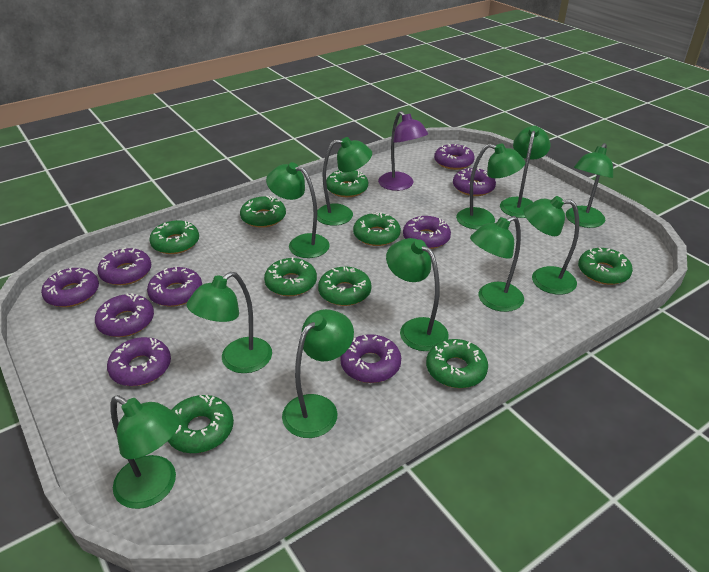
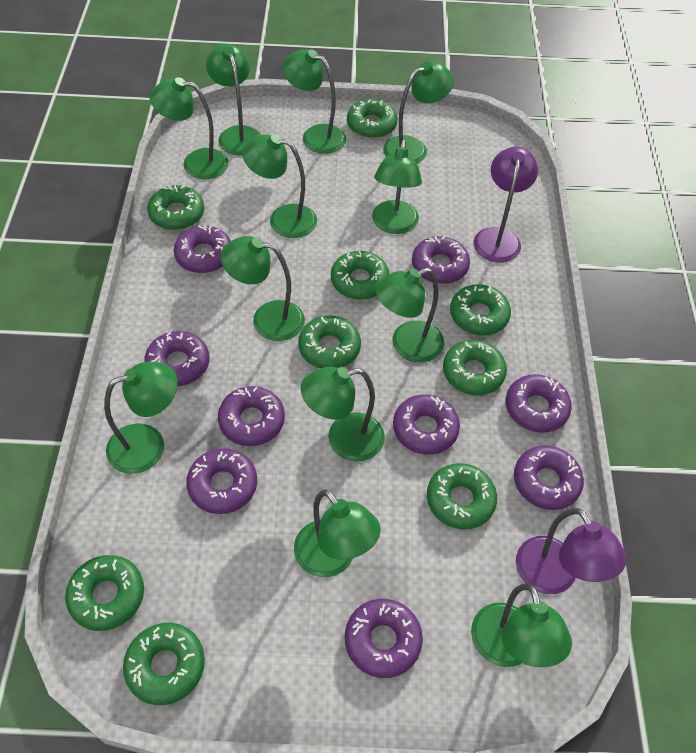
green lamp: [110,395,180,509] [187,272,272,373] [266,162,330,258] [282,309,354,438] [317,137,372,226] [386,238,449,351] [456,143,525,229] [470,216,524,312] [500,126,551,218] [524,196,579,295] [566,143,613,228] = 11 -> [104,362,178,474] [149,77,229,179] [206,44,261,155] [221,236,305,341] [242,134,317,238] [282,49,346,154] [294,489,381,577] [301,367,385,462] [372,140,422,234] [375,268,444,363] [383,62,454,164] [471,583,572,667] = 12
purple lamp: [378,111,428,191] = 1 -> [474,147,538,263] [516,508,627,594] = 2

